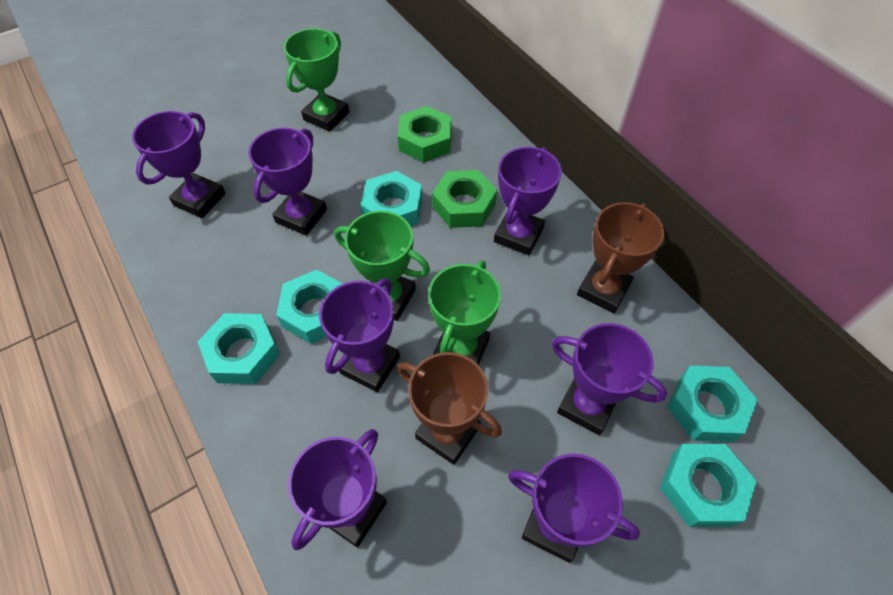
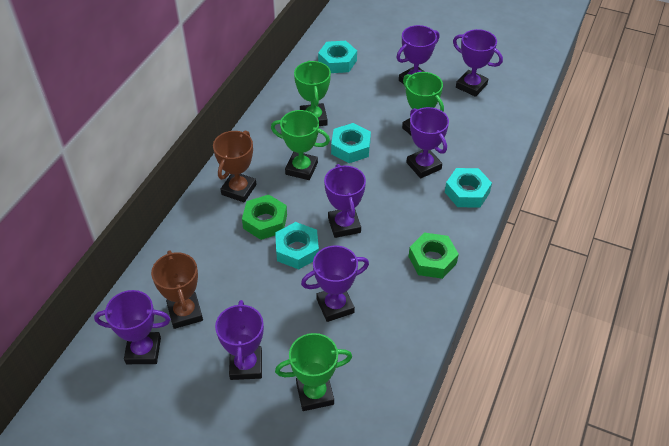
green trophy: [284,28,349,132] [334,211,430,321] [428,260,501,365] = 3 -> [271,110,330,180] [275,333,352,411] [294,60,331,126] [402,72,444,135] = 4
turquoise nut: [198,313,280,384] [276,270,343,344] [360,171,423,226] [660,444,757,527] [667,366,758,442] = 5 -> [275,222,319,269] [318,41,357,73] [331,123,371,163] [445,168,492,208] = 4

